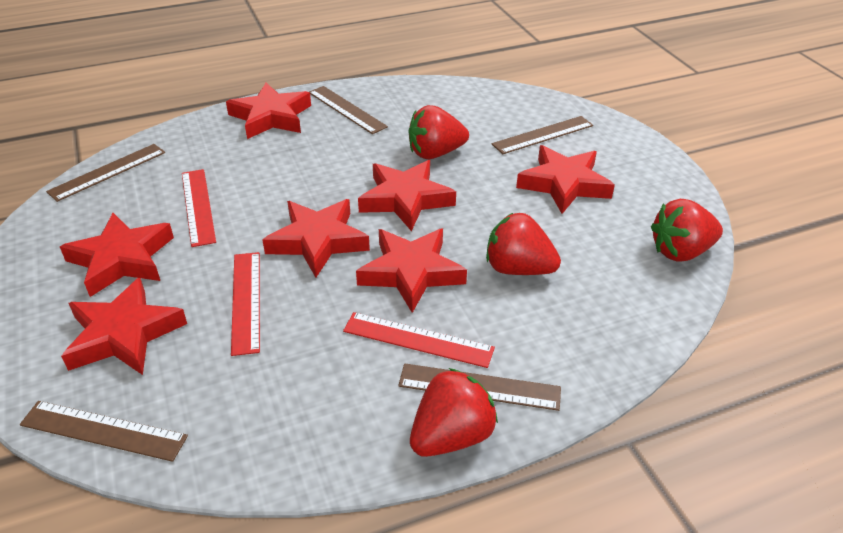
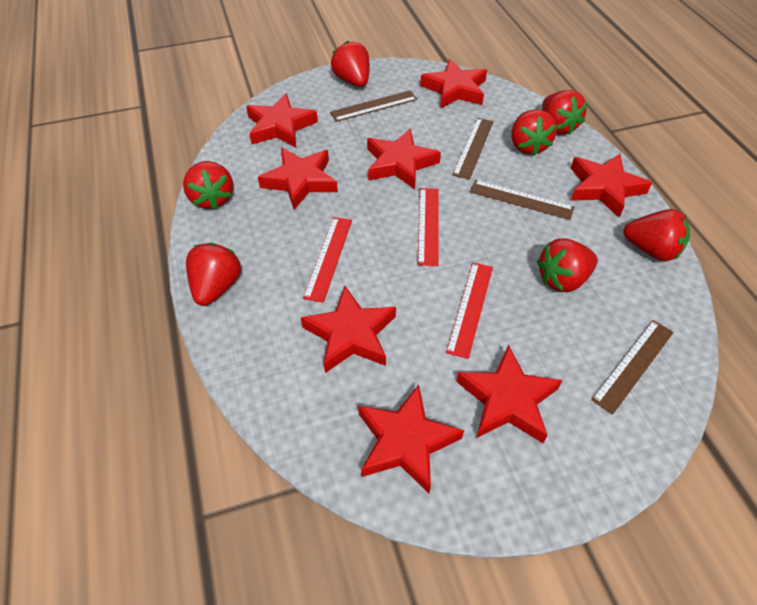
brown ruler: [20,401,188,462] [46,144,165,202] [309,86,388,134] [398,363,561,411] [492,116,593,154] = 5 -> [330,90,417,122] [452,118,493,180] [470,180,574,220] [591,320,674,415] = 4
red star: [60,213,174,297] [61,277,187,375] [226,83,311,139] [262,199,370,278] [356,229,467,313] [358,160,456,231] [516,145,615,214] = 7 -> [246,93,318,148] [258,148,338,210] [301,286,396,373] [358,385,464,493] [367,129,441,189] [420,59,487,109] [456,345,562,443] [570,154,652,217] = 8
red strawberry: [409,105,469,159] [410,368,498,457] [486,213,561,275] [651,199,723,262] = 4 -> [183,161,233,210] [186,243,241,306] [331,41,370,87] [511,109,557,155] [537,238,598,292] [542,90,587,134] [624,209,690,261] = 7

